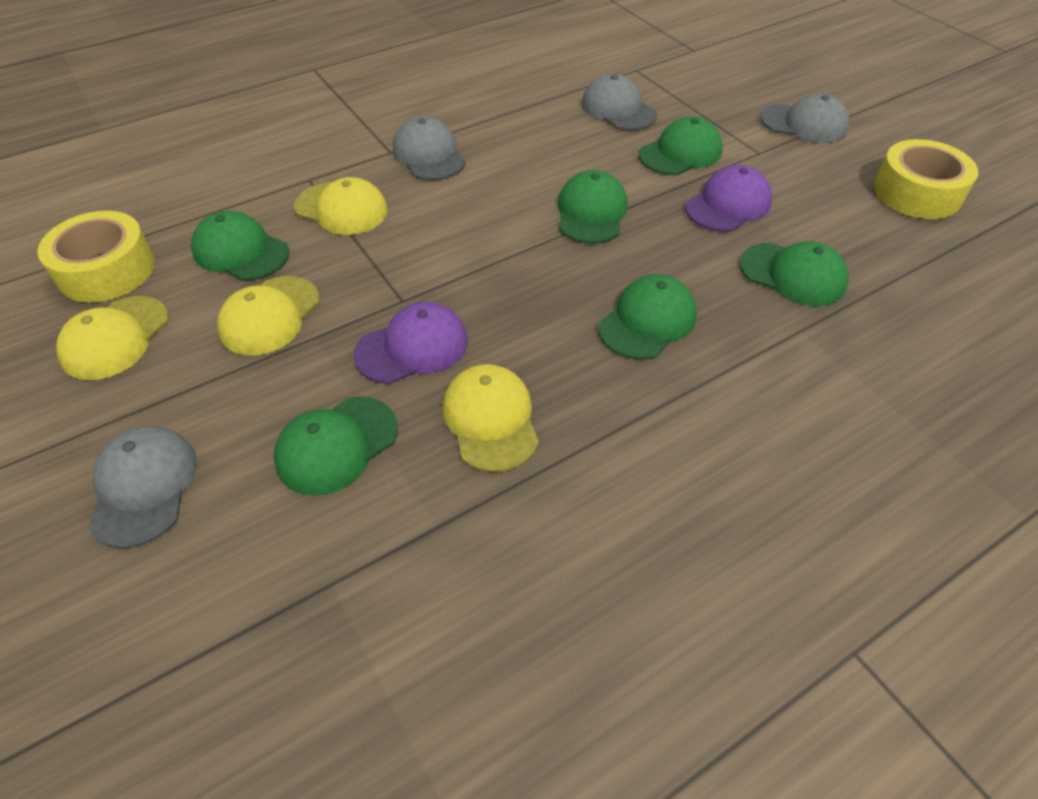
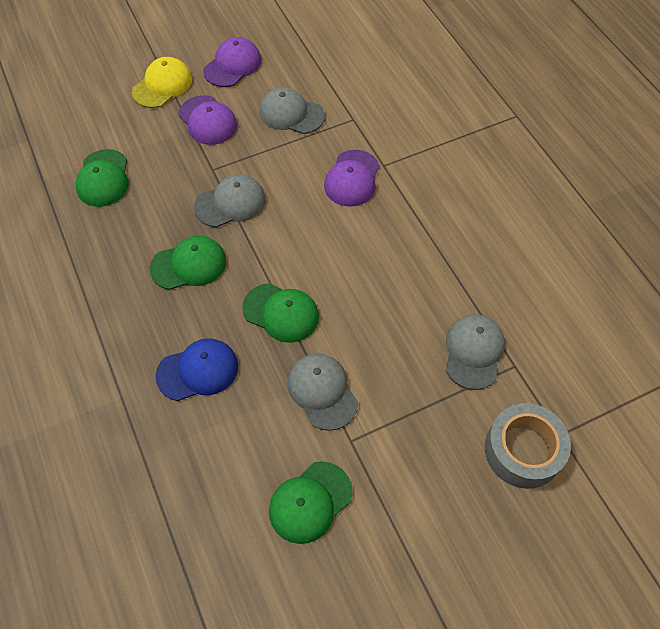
blue cap: none = 0 -> [155,338,238,401] = 1
green cap: [191,211,289,281] [274,396,398,496] [558,170,628,244] [598,274,697,360] [639,116,723,175] [740,241,849,306] = 6 -> [76,149,129,207] [150,235,226,290] [242,283,319,343] [269,461,352,544] = 4
grey tape: none = 0 -> [485,403,571,489] = 1
purple cap: [353,302,468,384] [685,165,772,232] = 2 -> [178,95,237,145] [203,37,261,87] [324,150,379,207] = 3
yellow cap: [56,296,169,380] [217,276,320,356] [294,177,388,235] [442,364,539,472] = 4 -> [132,57,192,108] = 1
yellow tape: [37,211,155,303] [874,139,979,219] = 2 -> none = 0

